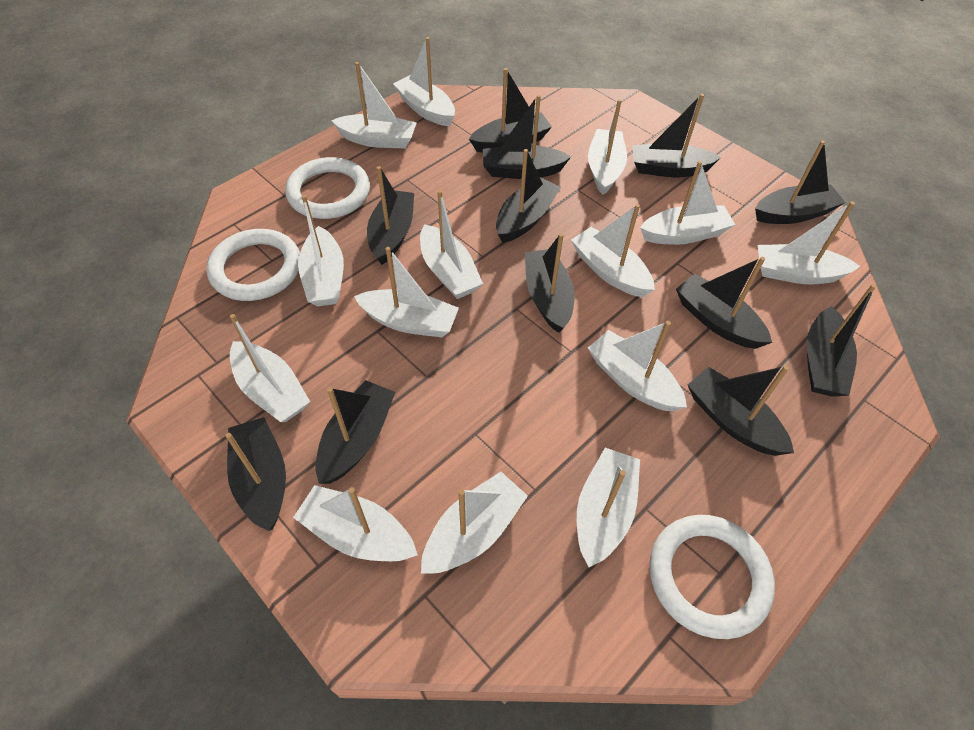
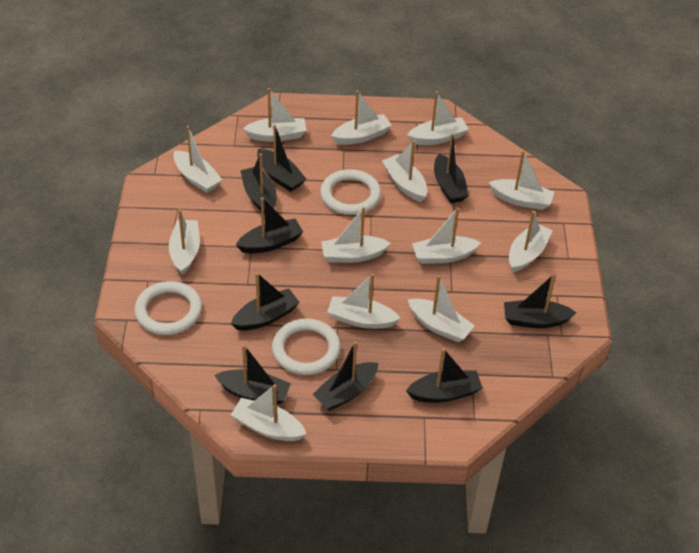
black boat: [225,417,286,531] [315,380,395,484] [367,166,414,265] [469,68,552,153] [483,95,571,179] [496,149,561,243] [525,233,575,333] [632,94,721,177] [676,257,772,349] [688,365,794,456] [755,140,846,224] [807,284,876,397] = 12 -> [215,344,291,405] [231,273,300,331] [236,197,303,253] [240,153,277,214] [257,124,306,192] [313,341,378,411] [406,348,483,403] [434,133,469,203] [504,274,576,328] = 9
white boat: [230,314,310,422] [293,485,418,561] [298,195,344,306] [331,62,417,148] [354,247,459,337] [393,37,455,127] [420,190,483,299] [421,472,528,574] [571,204,655,297] [577,448,640,567] [588,99,627,195] [588,321,687,412] [640,161,735,245] [757,201,860,284] = 14 -> [169,209,200,275] [173,126,222,193] [231,384,306,441] [243,88,306,142] [321,207,390,263] [327,274,400,329] [331,90,392,145] [382,141,427,202] [407,91,469,145] [408,275,475,342] [412,207,481,264] [489,151,554,210] [509,211,552,272] = 13

